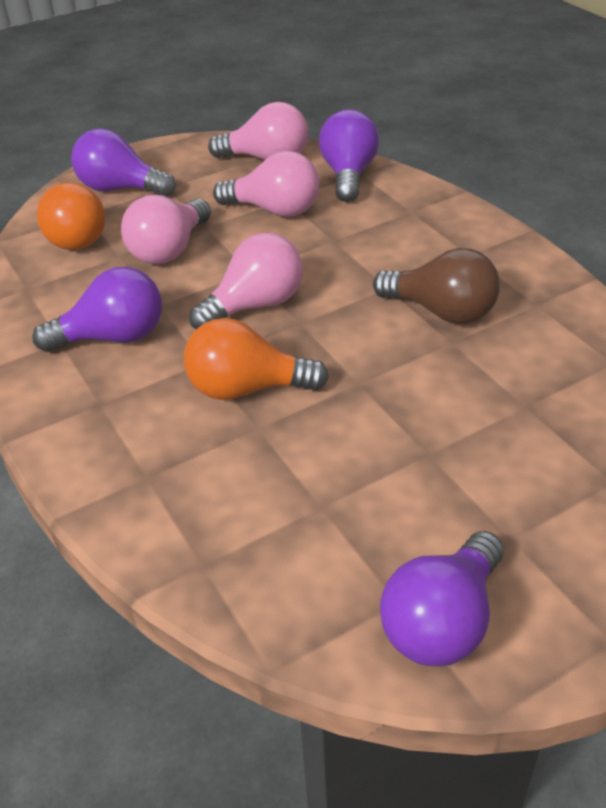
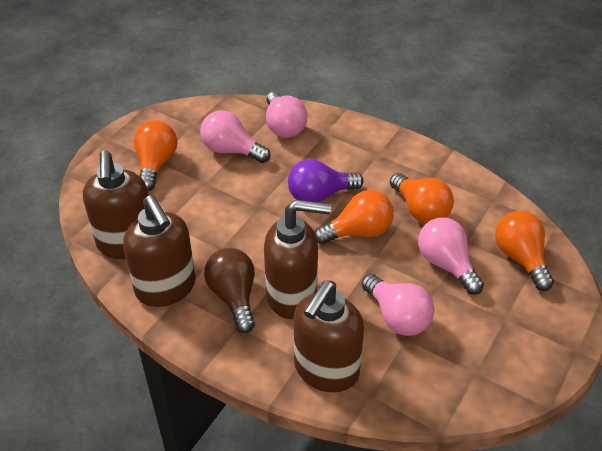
brown soap dispenser: none = 0 -> [83,150,149,259] [123,195,196,307] [264,200,331,319] [294,281,364,392] = 4
orange light bulb: [37,183,105,250] [184,318,329,400] = 2 -> [134,120,177,191] [315,190,394,244] [390,173,454,224] [495,211,554,291] = 4
purple light bulb: [32,267,162,352] [71,128,176,196] [319,109,379,202] [380,531,504,666] = 4 -> [288,159,364,202] = 1

